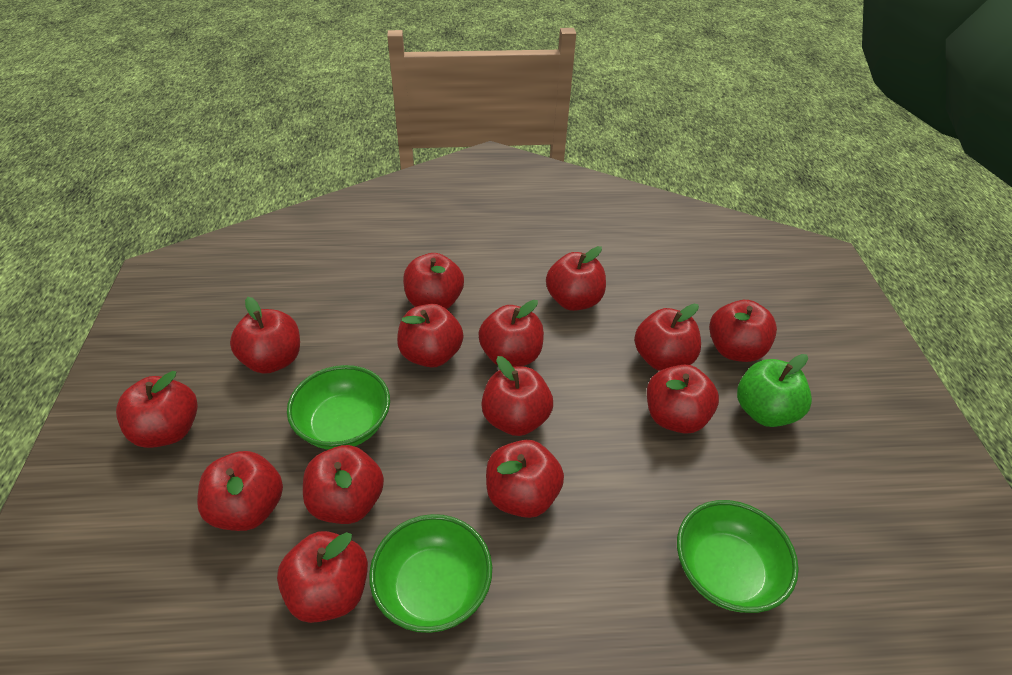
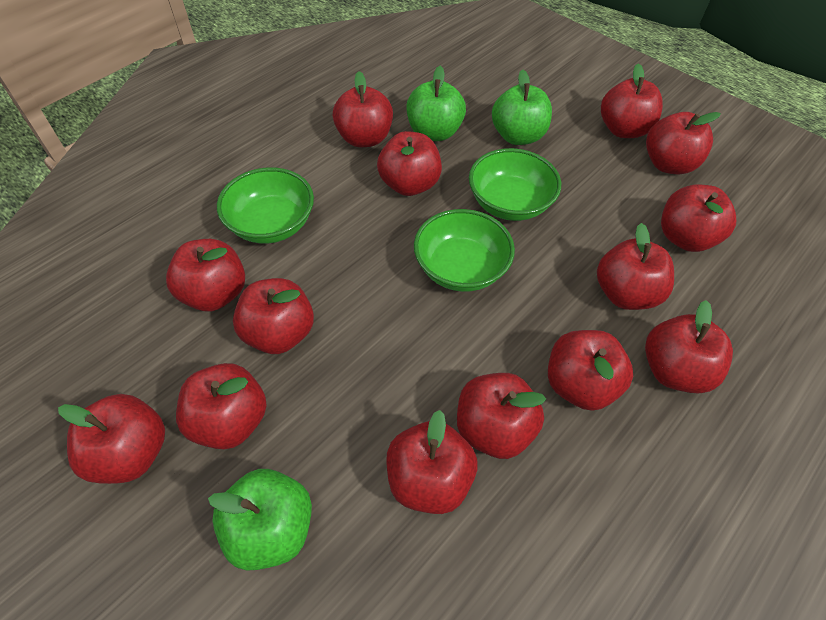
green apple: [737,354,812,427] = 1 -> [208,469,312,571] [406,66,466,141] [492,69,552,145] = 3

